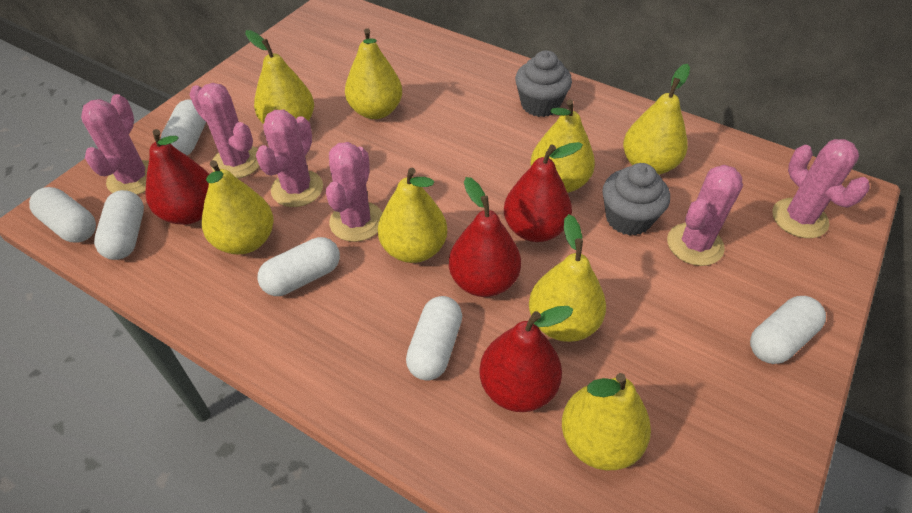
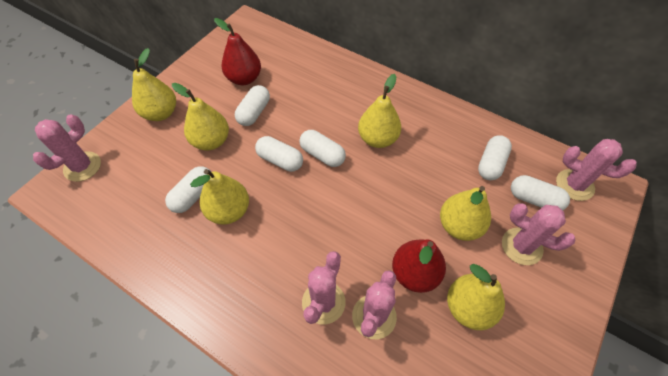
grey cupcake: [515,50,572,117] [602,163,670,236] = 2 -> none = 0
pink cactus: [81,94,149,195] [189,83,259,179] [256,110,323,207] [326,142,382,242] [667,165,743,266] [772,139,870,238] = 6 -> [33,114,101,182] [302,251,346,324] [352,270,397,339] [502,203,575,265] [556,139,636,201] = 5
red pear: [145,129,209,225] [449,177,521,297] [479,306,574,412] [504,142,583,242] = 4 -> [214,18,261,85] [392,239,446,293] = 2
yellow pear: [202,160,274,254] [245,30,314,124] [345,28,402,119] [378,168,447,263] [529,214,606,342] [530,99,595,193] [562,373,651,470] [623,64,690,174] = 8 -> [132,48,176,121] [172,83,229,150] [190,169,249,225] [358,74,401,148] [440,186,491,241] [447,264,505,330] = 6

